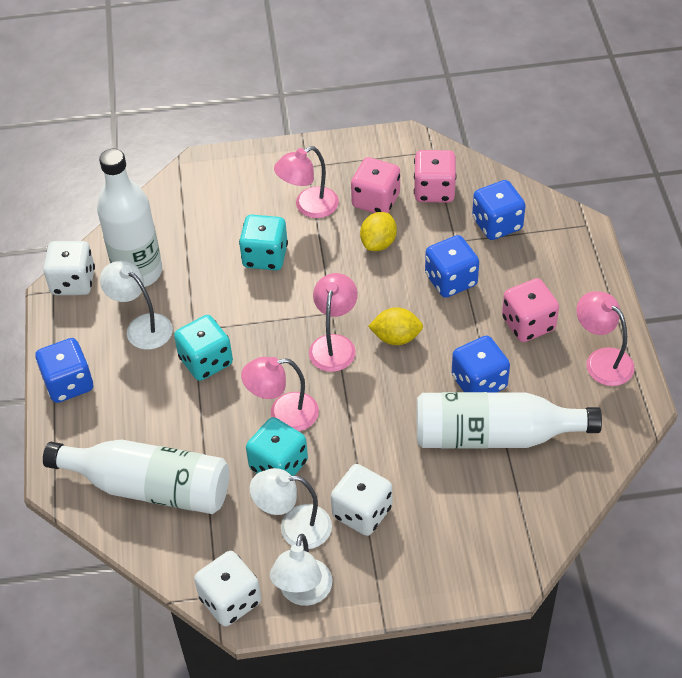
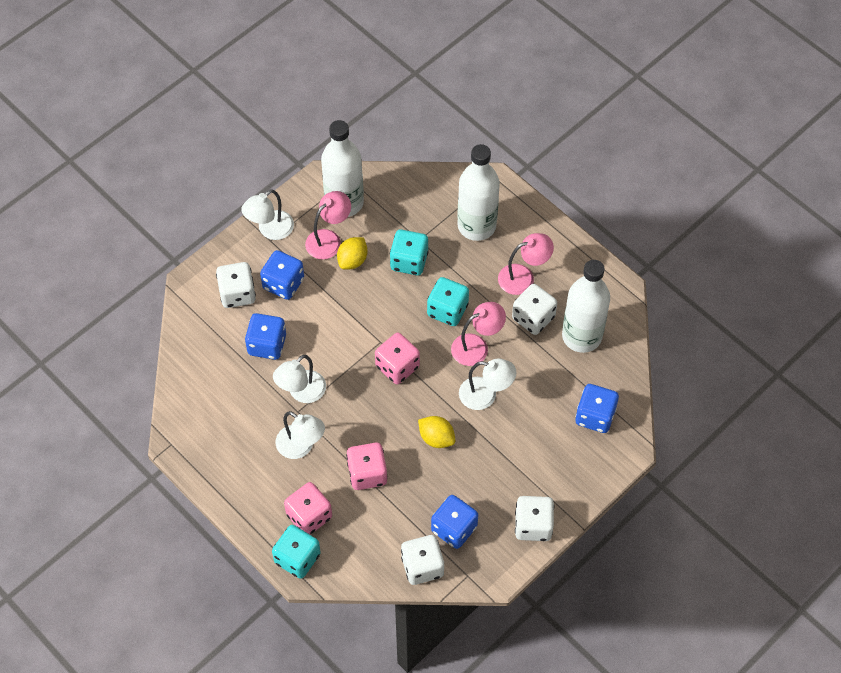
pink lamp: [241,357,319,431] [274,146,339,218] [309,273,358,372] [576,291,635,386] = 4 -> [305,191,351,259] [451,302,506,366] [498,233,554,295] = 3
white dice: [43,241,95,295] [194,551,261,627] [331,464,392,536] = 3 -> [216,262,256,308] [401,535,444,585] [512,284,557,335] [515,496,554,541] = 4
white lamp: [100,260,173,350] [250,468,332,549] [270,534,332,606] = 3 -> [241,189,294,240] [273,355,326,403] [276,411,325,459] [459,358,517,410] = 4

